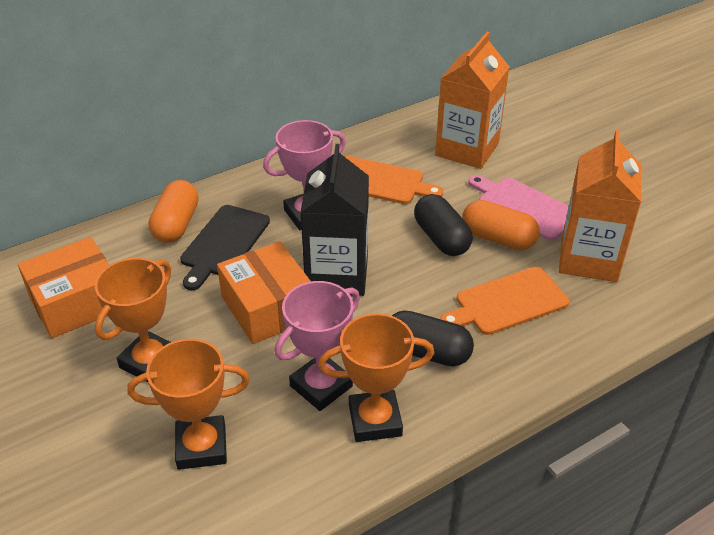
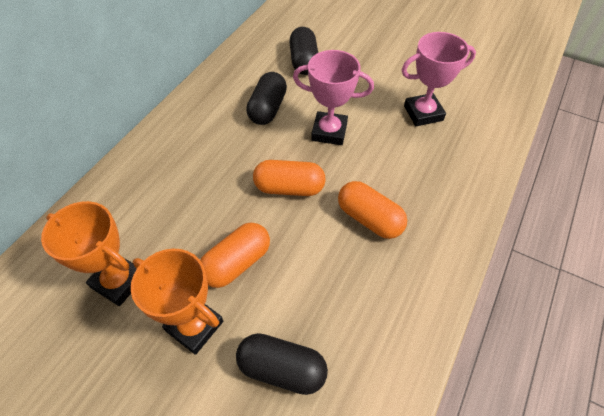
black capsule: [392,310,474,367] [414,194,473,256] = 2 -> [236,333,328,395] [246,72,287,125] [289,27,318,75] = 3
black carton: [300,144,369,296] = 1 -> none = 0
black cutting board: [180,205,270,290] = 1 -> none = 0
orange box: [18,237,109,338] [217,241,311,344] = 2 -> none = 0
orange capsule: [149,180,199,243] [462,200,540,250] = 2 -> [200,223,270,288] [253,160,326,196] [338,181,407,239] = 3
orange carton: [435,32,509,169] [559,130,641,282] = 2 -> none = 0
orange cutting board: [345,156,443,204] [440,267,569,335] = 2 -> none = 0
orange trophy: [95,258,171,382] [127,339,250,470] [318,313,434,442] = 3 -> [41,201,136,306] [131,249,223,355] = 2
pink cutting board: [468,175,569,240] = 1 -> none = 0

